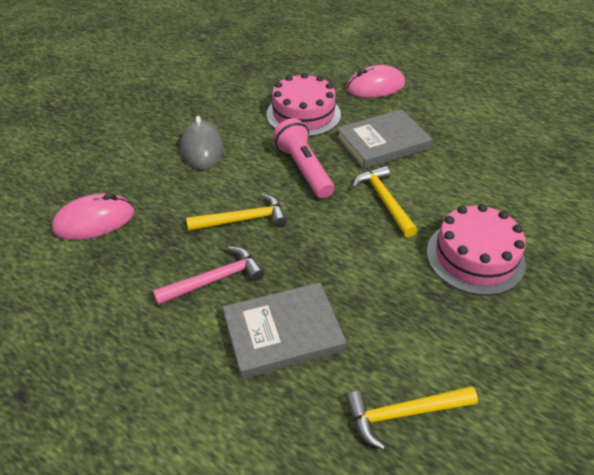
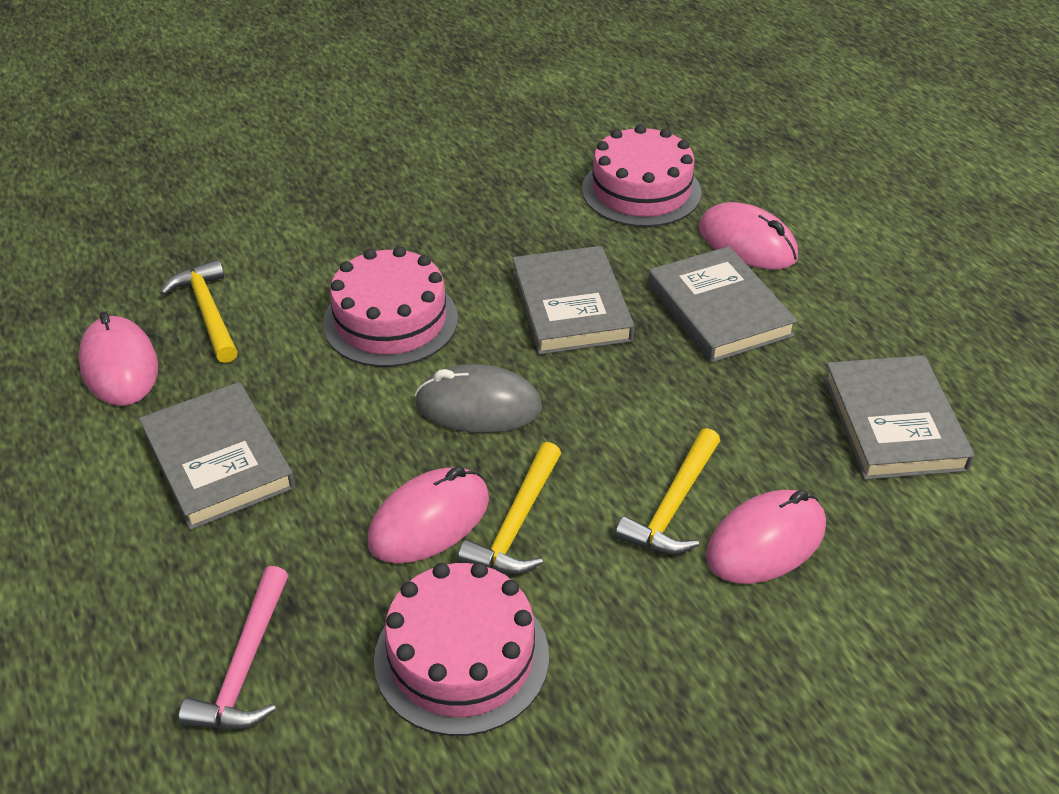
grey book: [222,283,346,379] [336,109,432,169] = 2 -> [139,382,295,530] [513,246,635,355] [648,246,798,363] [824,356,975,480] = 4
pink cake: [266,73,341,137] [426,204,526,296] = 2 -> [323,246,458,367] [374,562,549,736] [582,124,701,227] = 3
pink flashlight: [273,118,334,198] = 1 -> none = 0
pink mouse: [52,193,134,240] [346,65,405,98] = 2 -> [78,311,158,406] [368,467,489,563] [699,202,798,270] [706,490,826,584] = 4

